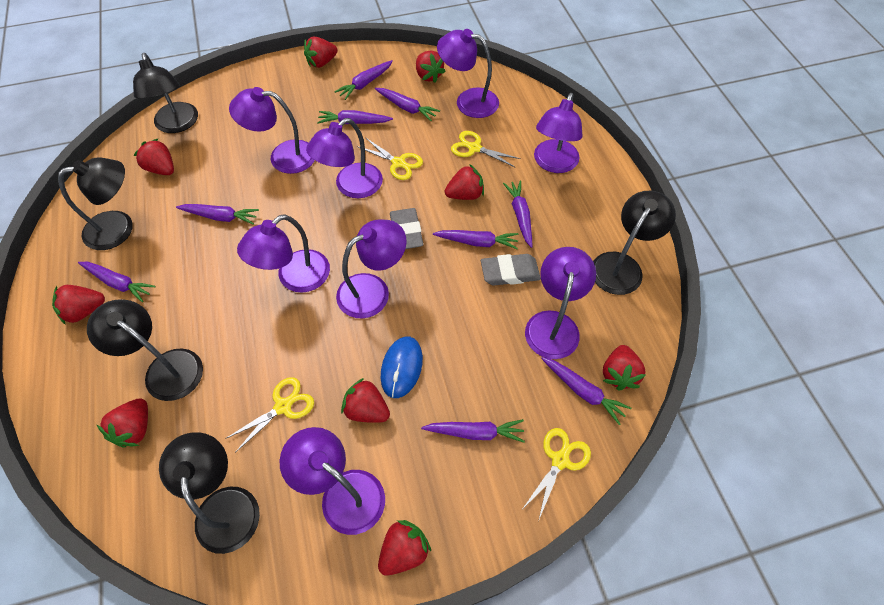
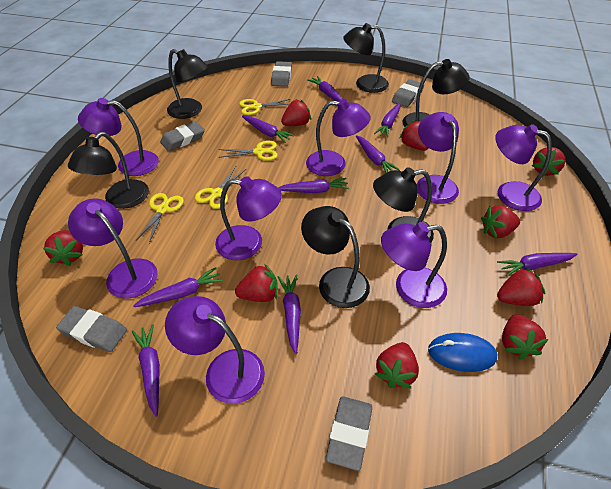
black lamp: [58,157,133,250] [87,299,203,401] [133,53,198,133] [159,432,260,554] [593,191,676,295] = 5 -> [68,132,149,209] [167,49,208,119] [301,206,370,308] [343,23,389,93] [373,167,434,243] [402,59,469,127] = 6
grey eraser: [390,208,423,249] [481,254,541,286] = 2 -> [56,306,127,352] [160,121,205,151] [271,61,292,87] [326,396,372,471] [392,79,424,107] = 5

